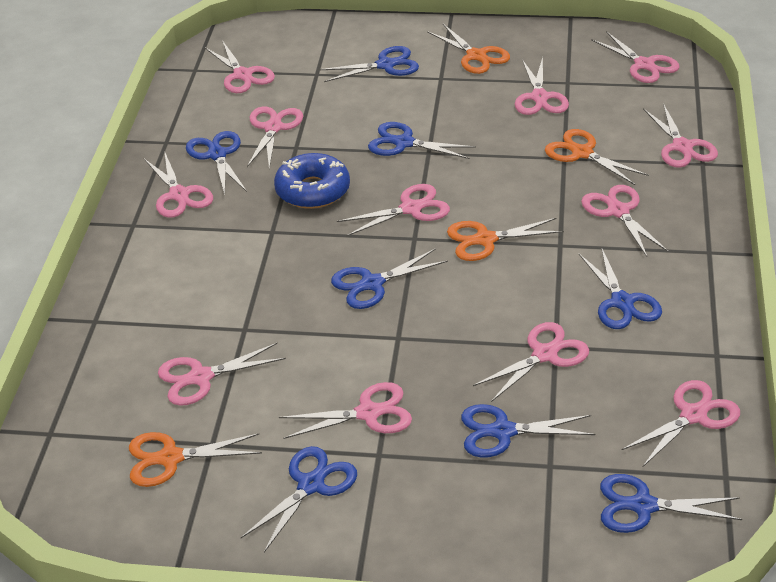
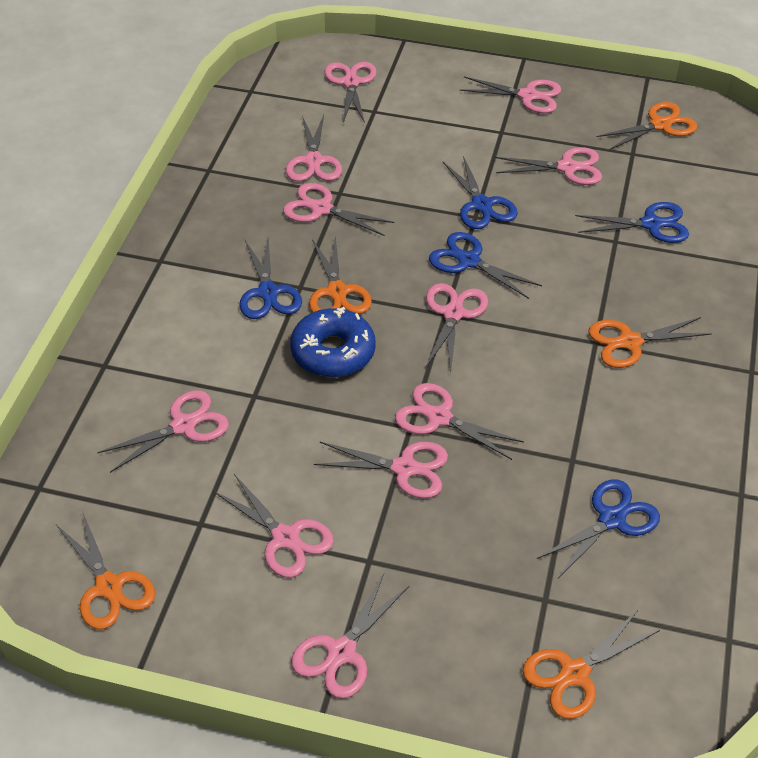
blue scissors: [186,131,247,195] [241,446,357,552] [319,46,419,82] [331,248,448,309] [368,122,476,159] [461,404,595,458] [579,247,662,329] [600,474,742,533] = 8 -> [239,238,302,319] [429,232,542,299] [443,156,518,229] [537,479,660,578] [575,202,689,243] = 5
orange scissors: [129,432,262,487] [427,24,510,74] [447,218,564,261] [545,129,649,185] = 4 -> [56,511,155,630] [309,235,372,314] [522,610,660,719] [588,317,712,368] [597,102,697,150] = 5
pink scissors: [144,151,213,218] [158,343,286,406] [204,40,275,93] [247,106,303,168] [279,382,412,439] [337,184,450,237] [473,322,589,402] [515,57,569,115] [581,185,669,257] [591,31,680,83] [621,380,740,468] [643,103,718,168] = 12 -> [97,390,229,473] [213,474,334,578] [283,183,395,236] [286,115,342,182] [291,574,409,699] [314,442,448,499] [324,62,377,123] [395,383,524,460] [425,283,488,372] [459,77,561,113] [495,147,602,185] = 11

